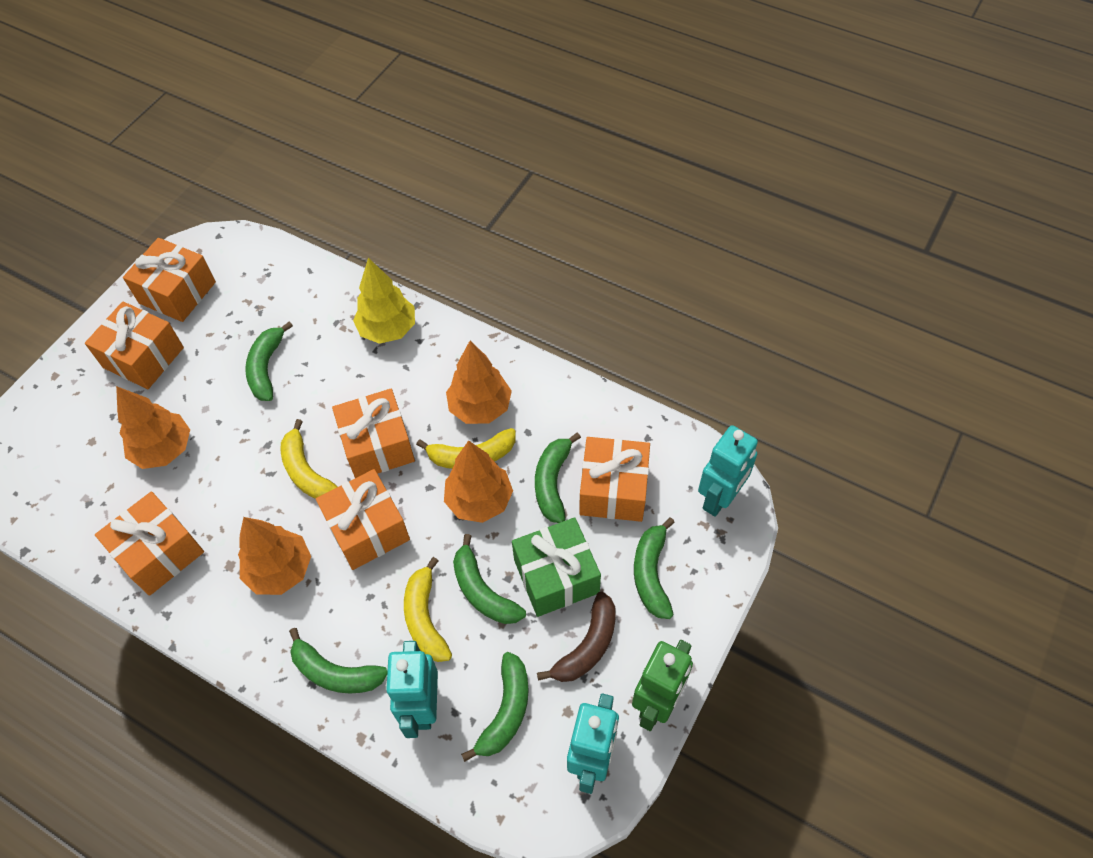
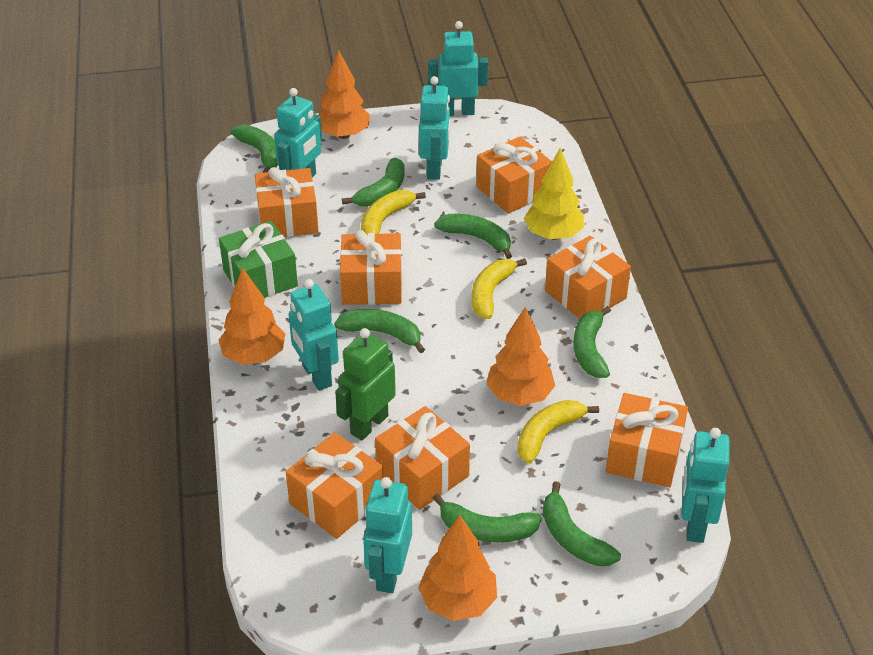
brown banana: [537,592,616,682] = 1 -> none = 0
green banana: [245,321,293,401] [289,628,387,693] [453,534,526,624] [461,652,529,762] [535,432,581,523] [634,517,675,619] = 6 -> [231,124,278,173] [334,309,425,353] [342,158,405,206] [433,493,542,542] [434,214,512,259] [543,481,621,566] [573,306,611,378] = 7
orange gift: [85,301,184,389] [95,491,204,596] [123,238,216,322] [316,469,410,570] [332,389,415,478] [579,437,650,522] = 6 -> [255,167,319,237] [286,432,384,539] [340,230,402,305] [375,406,470,510] [476,136,552,214] [545,236,631,319] [606,393,688,487] = 7
turquoise robot: [386,641,438,738] [567,693,619,794] [698,425,758,517] = 3 -> [274,88,322,177] [288,279,339,391] [363,477,412,593] [419,76,450,180] [428,21,488,116] [682,428,729,543] = 6

